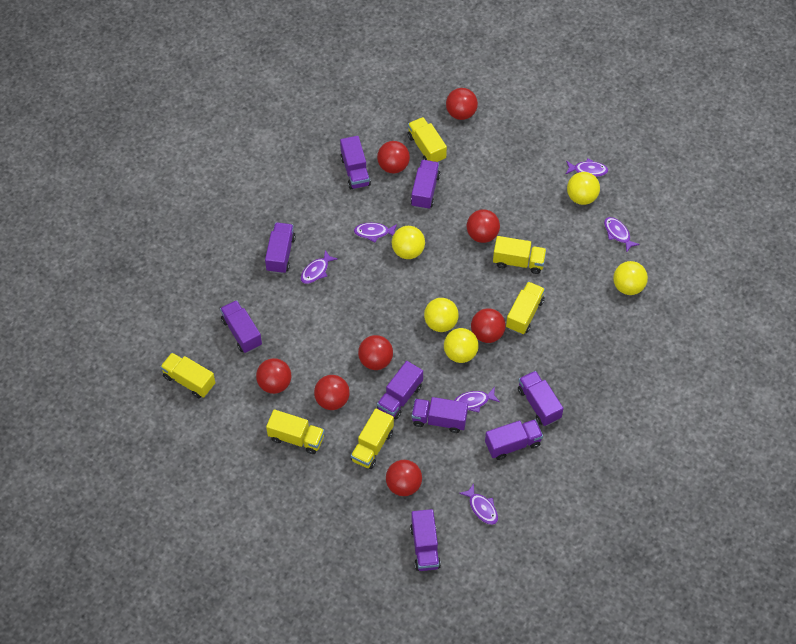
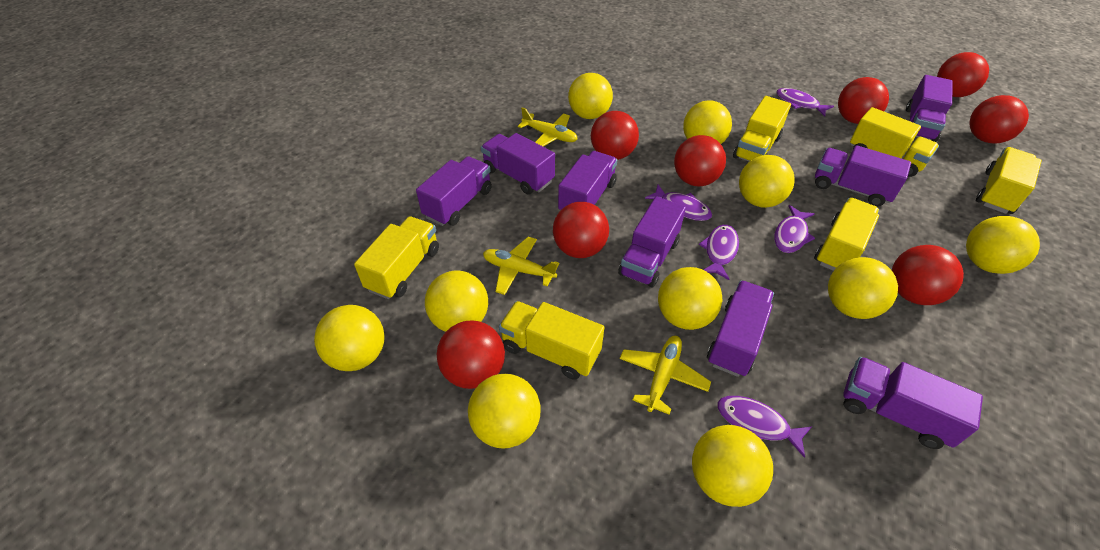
purple fish: [301,250,338,284] [354,223,397,243] [454,387,500,412] [459,483,498,525] [566,159,608,177] [604,217,640,253] = 6 -> [645,185,712,221] [699,225,739,280] [717,396,812,458] [774,205,815,253] [776,88,834,117] = 5
purple truck: [220,300,262,353] [265,222,296,274] [340,136,371,189] [377,361,423,419] [410,509,441,571] [411,160,440,210] [411,397,468,433] [485,419,543,460] [518,371,564,426] = 9 -> [416,156,492,226] [481,133,555,195] [558,151,617,210] [618,196,686,287] [707,280,774,377] [815,145,911,207] [843,357,983,449] [906,75,953,142] = 8
yellow ball: [392,226,425,259] [424,298,459,332] [444,328,479,363] [567,172,600,205] [613,261,648,295] = 5 -> [314,305,385,371] [425,271,488,332] [468,374,541,449] [568,73,613,119] [658,267,722,330] [683,100,732,144] [692,425,773,507] [739,155,795,208] [828,257,898,319] [966,216,1040,274] = 10
yellow plane: none = 0 -> [483,237,560,295] [518,107,578,146] [619,336,711,414] = 3

